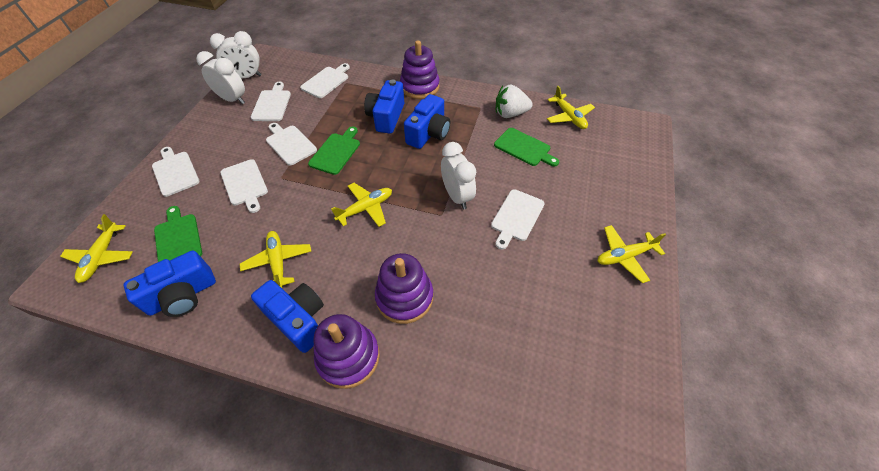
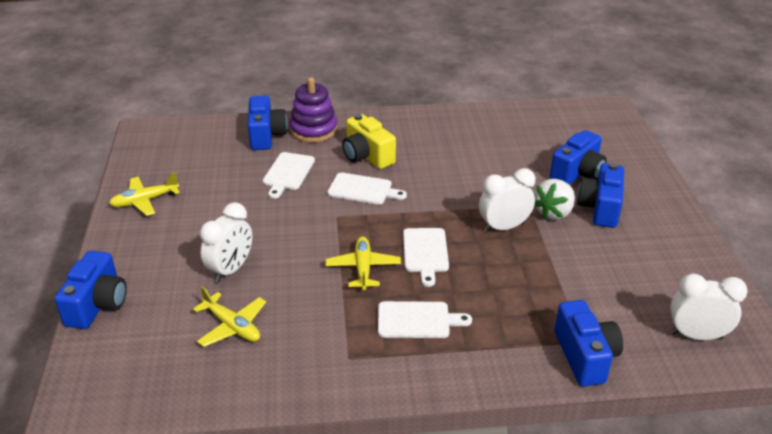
blue camera: [123,250,216,317] [251,280,324,353] [364,79,404,134] [404,94,450,149] = 4 -> [55,251,127,329] [248,96,288,150] [550,130,607,185] [554,300,623,386] [577,163,624,228] = 5
green cutting board: [154,206,202,262] [308,126,360,175] [494,128,559,166] = 3 -> none = 0
purple stacking toy: [313,314,380,389] [375,253,433,324] [400,41,440,99] = 3 -> [290,77,337,142] = 1
white cutting board: [152,147,200,197] [220,159,268,213] [251,82,291,121] [266,123,317,165] [300,63,350,98] [491,189,545,249] = 6 -> [263,152,315,199] [327,172,407,205] [378,301,472,338] [403,228,449,287] = 4
yellow camera: none = 0 -> [342,114,396,169] = 1
yellow plane: [60,214,133,283] [240,231,311,288] [331,183,392,227] [547,86,595,129] [598,225,666,283] = 5 -> [109,172,180,216] [193,286,266,347] [325,236,401,290] = 3

